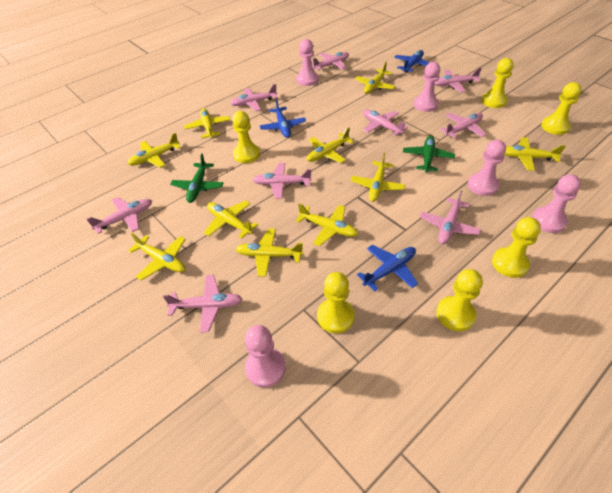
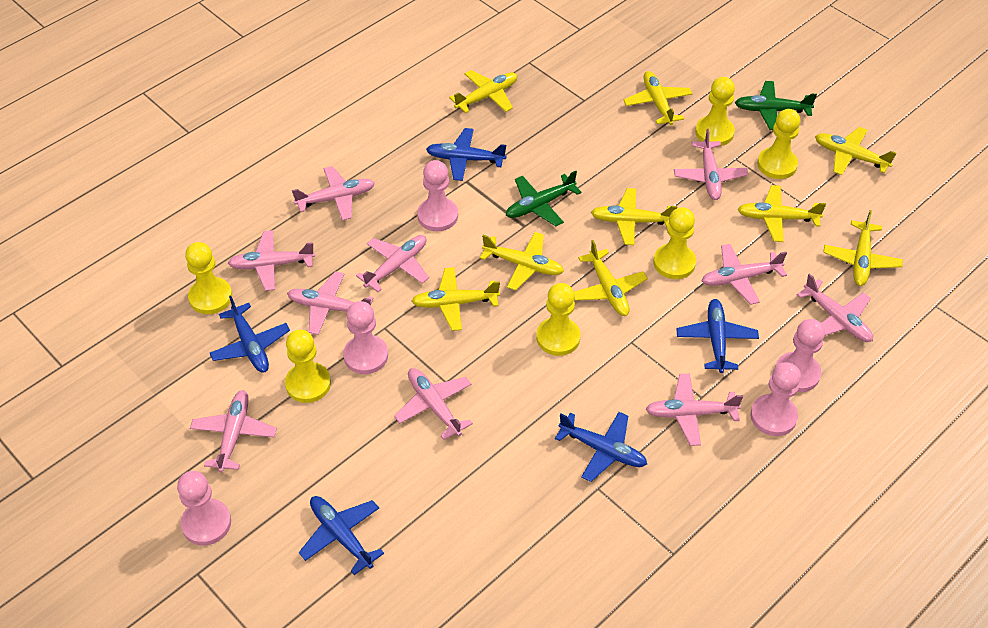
blue plane: [259,99,306,138] [357,245,418,291] [394,50,430,73] = 3 -> [210,295,290,373] [299,496,384,575] [426,128,506,181] [555,412,647,482] [676,299,759,373] = 5
pink plane: [86,197,152,234] [163,275,242,333] [230,84,278,111] [253,163,312,199] [312,52,349,70] [363,110,408,136] [420,190,481,244] [435,68,482,92] [440,113,487,138] = 9 -> [190,390,277,472] [228,230,315,291] [287,271,374,335] [292,166,375,221] [356,235,429,292] [394,368,473,440] [645,374,743,446] [674,129,748,200] [702,244,787,305] [797,273,873,342] = 10
yellow plane: [127,133,181,168] [128,233,186,280] [184,108,230,139] [204,200,258,239] [236,228,304,277] [296,204,358,246] [307,128,354,163] [350,153,405,202] [355,62,396,94] [504,137,566,171] = 10 -> [411,267,500,331] [449,70,517,113] [480,232,564,290] [574,240,648,316] [591,188,678,245] [623,71,693,125] [737,185,826,242] [815,127,896,175] [823,210,903,286] = 9

